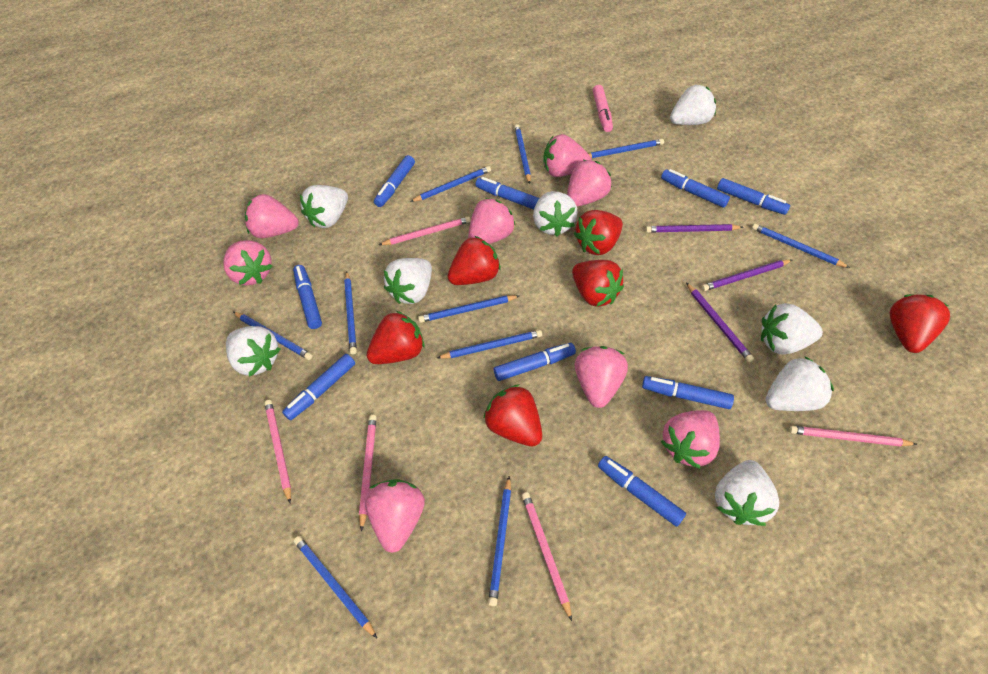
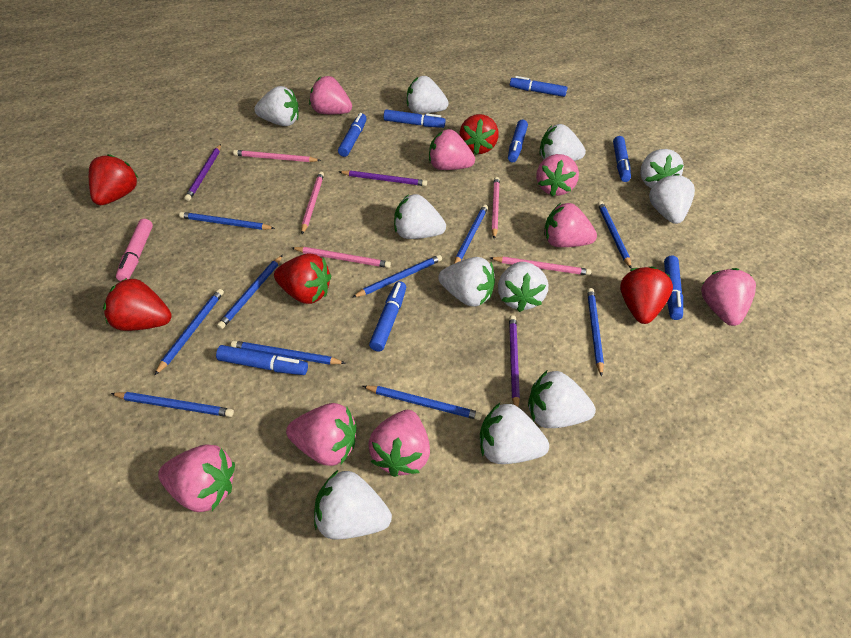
blue marker: [282,354,355,421] [293,265,322,329] [374,155,415,207] [476,177,540,210] [494,343,576,381] [598,456,686,527] [642,376,734,409] [661,169,730,208] [717,178,790,215] = 9 -> [216,345,308,375] [338,113,367,157] [369,281,406,352] [384,109,446,128] [508,119,528,162] [510,76,567,97] [613,136,631,182] [664,256,683,320] = 8
red strawberry: [366,311,424,364] [448,236,501,285] [483,384,542,446] [572,260,624,307] [574,210,623,255] [890,294,950,353] = 6 -> [89,154,138,205] [103,278,172,331] [274,253,331,304] [459,114,498,155] [620,266,673,324] = 5
white strawberry: [226,326,280,376] [300,185,348,228] [384,258,432,304] [533,191,578,237] [670,85,716,125] [715,460,779,526] [761,303,823,355] [766,357,834,411] = 8 -> [254,86,299,126] [314,470,392,540] [394,194,446,239] [407,76,449,114] [438,257,495,307] [480,403,549,464] [498,262,548,312] [528,371,596,428] [539,124,586,161] [640,149,684,188] [649,174,695,224] = 11

